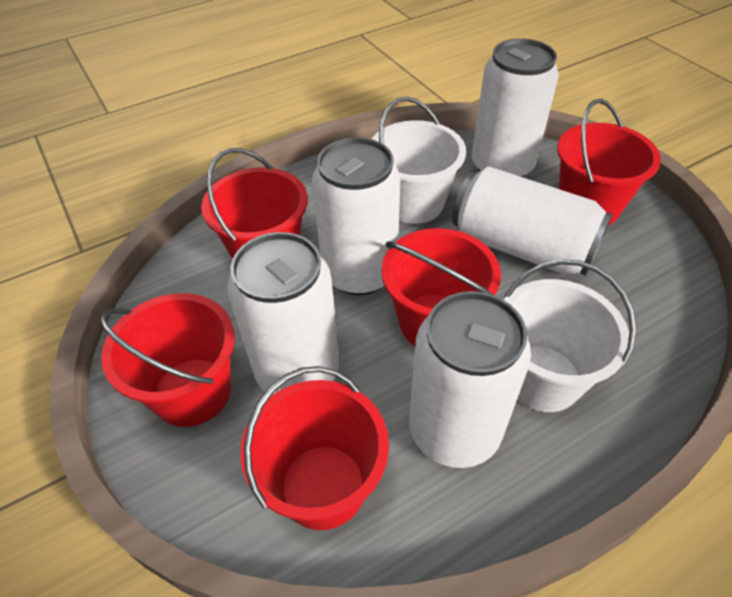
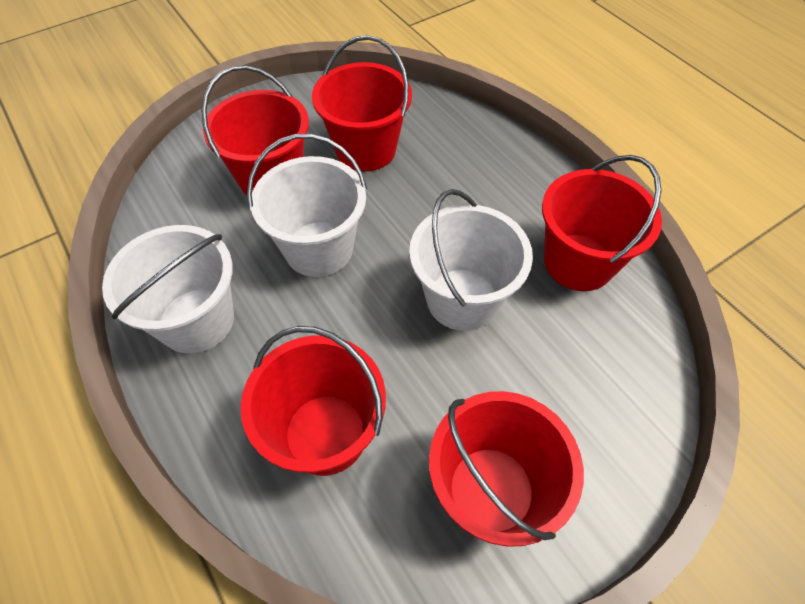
white bucket: [372,97,466,224] [503,259,636,412] = 2 -> [102,225,234,354] [247,134,367,277] [409,189,533,331] = 3
white can: [227,232,339,396] [312,137,400,295] [409,291,531,468] [452,166,613,276] [472,39,559,177] = 5 -> none = 0

